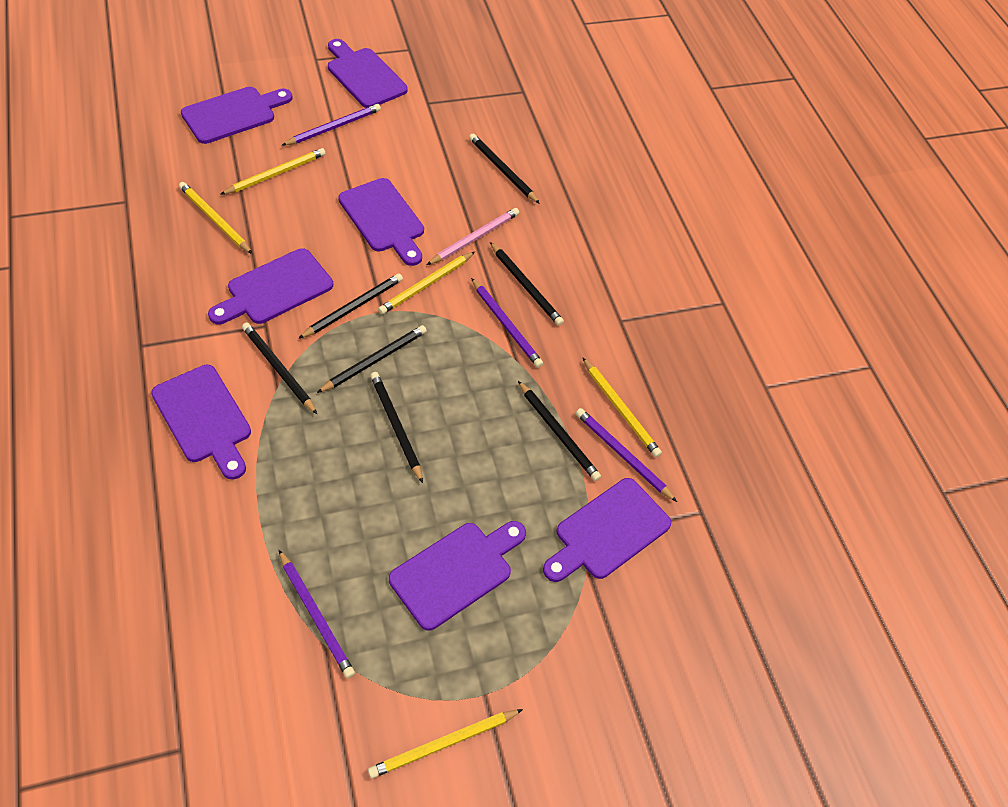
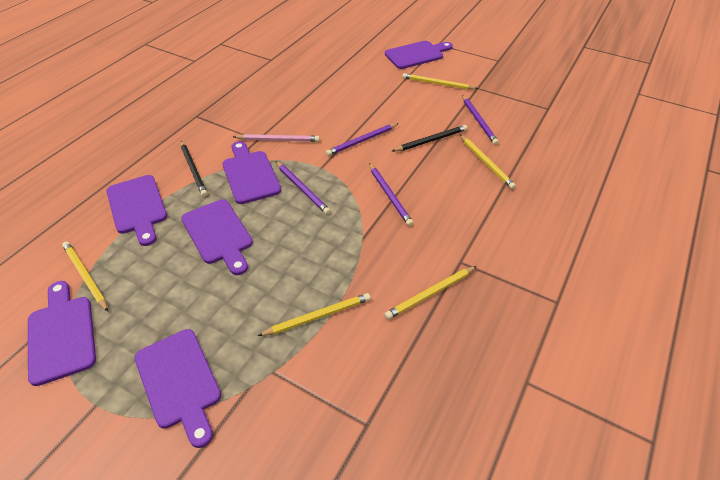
black pencil: [242,323,317,414] [298,273,403,339] [317,325,427,393] [370,372,423,483] [469,134,540,204] [490,242,564,326] [518,381,601,481] = 7 -> [181,141,207,197] [392,125,467,152] = 2
purple cutting board: [151,365,251,479] [181,87,293,144] [208,248,333,324] [328,39,408,108] [338,178,424,266] [389,521,526,630] [543,478,671,582] = 7 -> [28,281,96,386] [106,175,167,246] [134,329,221,448] [181,199,253,275] [222,141,281,204] [385,41,453,69] = 6

